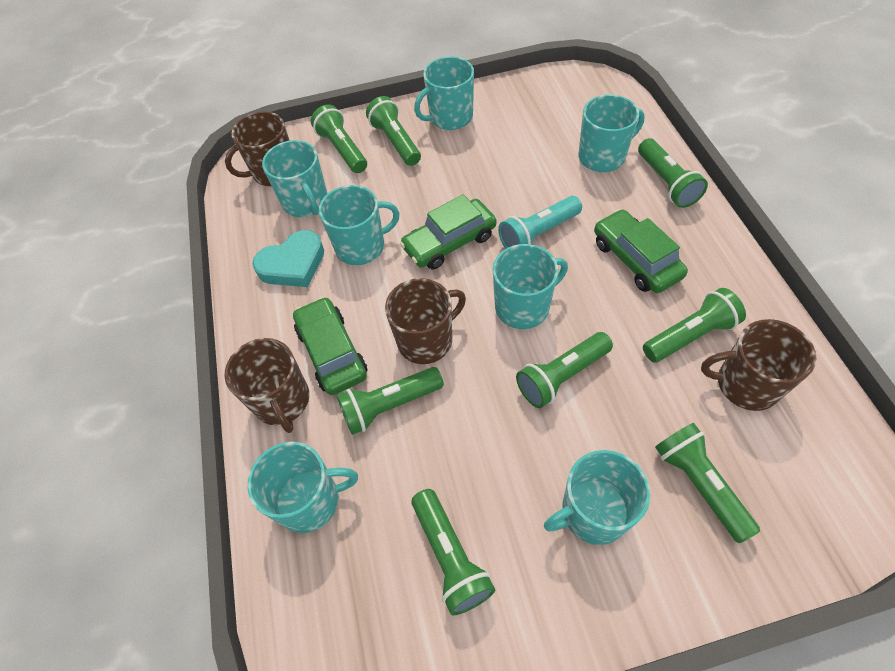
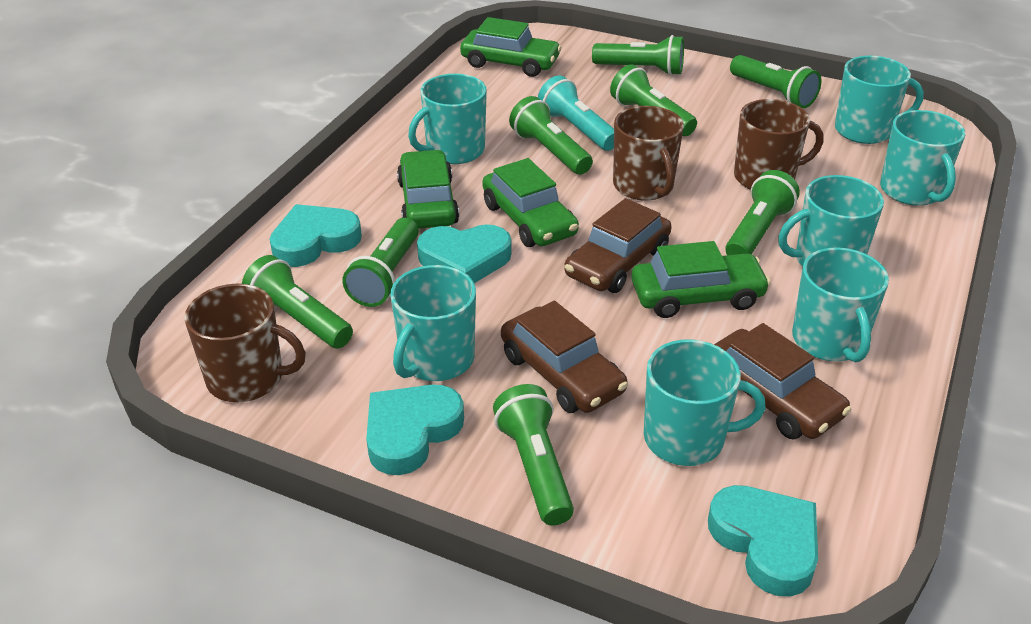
brown car: none = 0 -> [501,300,628,413] [564,198,671,293] [714,323,852,439] = 3
brown mug: [224,338,309,433] [225,111,290,186] [385,278,466,364] [701,319,816,411] = 4 -> [185,284,306,402] [613,106,684,201] [734,99,824,190] = 3
green car: [293,297,367,395] [400,194,496,269] [594,209,688,293] = 3 -> [397,150,459,229] [460,17,562,77] [482,158,579,247] [631,241,771,318] = 4
turquoise heart: [252,230,324,287] = 1 -> [270,204,362,267] [366,385,464,475] [417,224,511,283] [708,485,818,596] = 4

